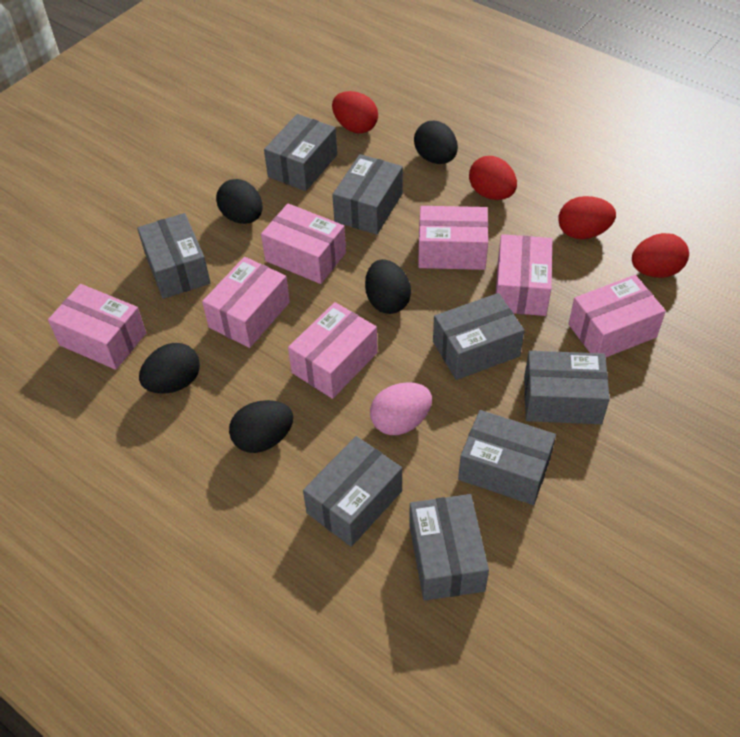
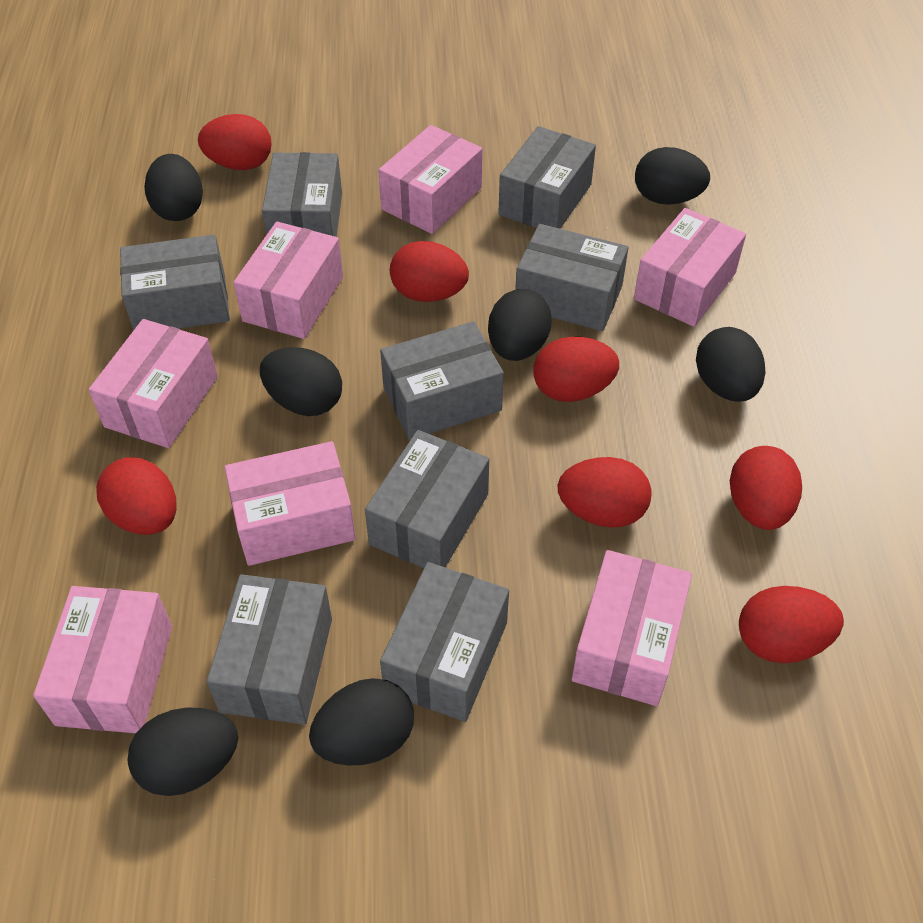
black egg: [139,343,200,394] [216,179,263,224] [229,400,293,453] [365,259,411,314] [414,121,458,164] = 5 -> [128,708,238,796] [144,154,203,221] [260,347,342,416] [309,678,414,766] [488,289,552,361] [635,147,710,205] [696,327,766,401] = 7
pink egg: [370,382,432,435] = 1 -> none = 0
red egg: [332,91,378,133] [469,156,517,200] [558,196,616,239] [632,233,689,278] = 4 -> [96,457,177,535] [198,114,272,170] [390,241,469,302] [533,337,619,402] [558,457,652,528] [730,446,802,530] [739,586,844,663] = 7

